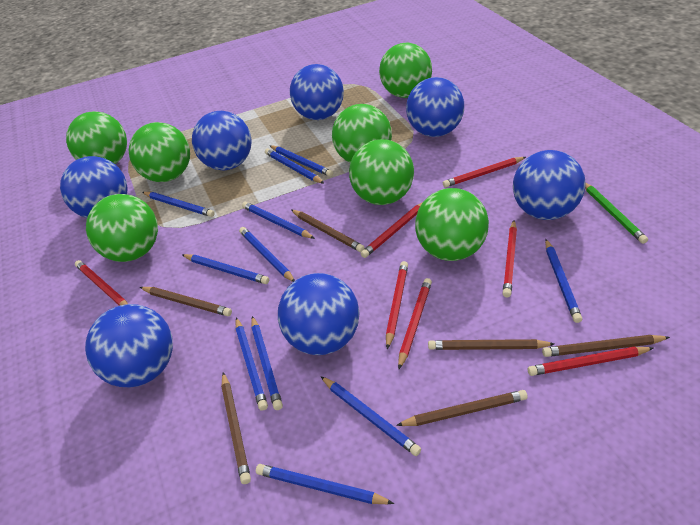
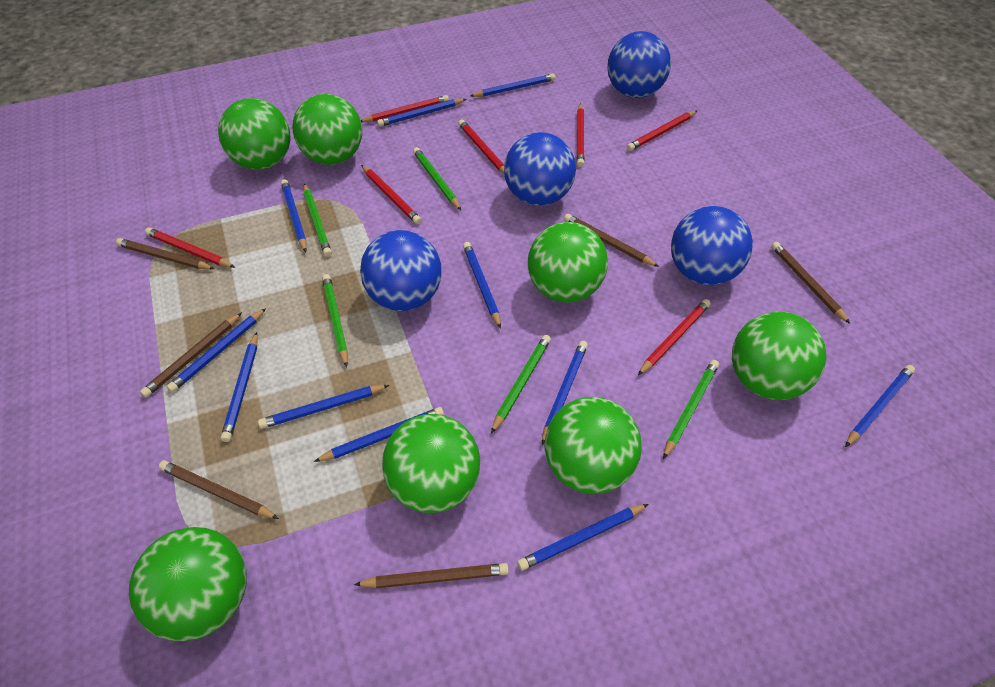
blue ball: [60,156,127,218] [85,304,173,387] [192,111,251,170] [278,273,360,355] [290,64,344,120] [406,77,464,137] [513,150,586,220] = 7 -> [360,230,442,311] [504,132,576,206] [607,31,671,98] [671,206,753,285] = 4
green pencil: [585,183,648,244] = 1 -> [304,183,332,257] [322,274,348,367] [413,147,461,210] [491,335,551,434] [663,360,719,459] = 5

